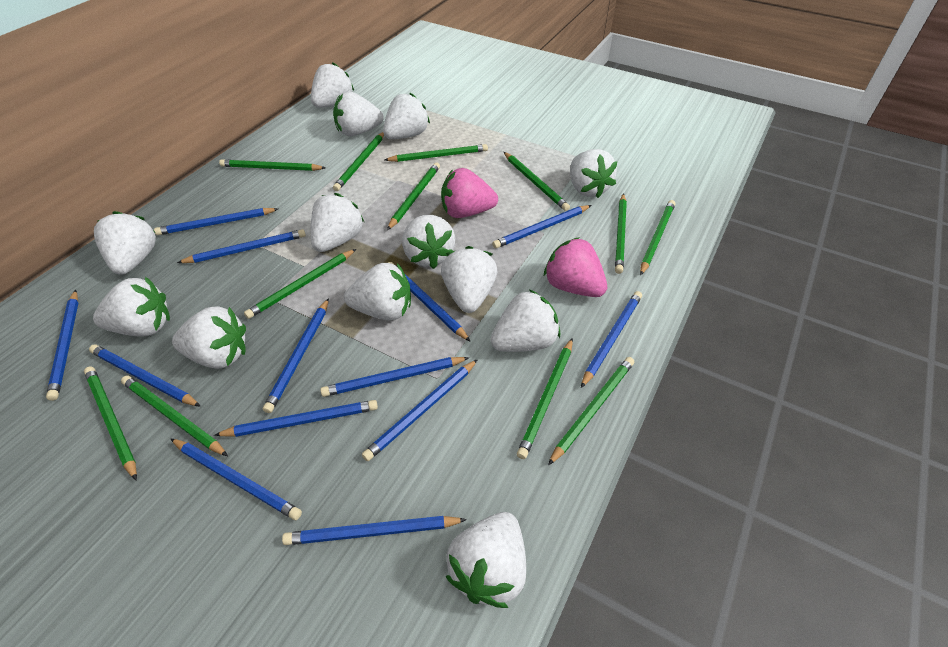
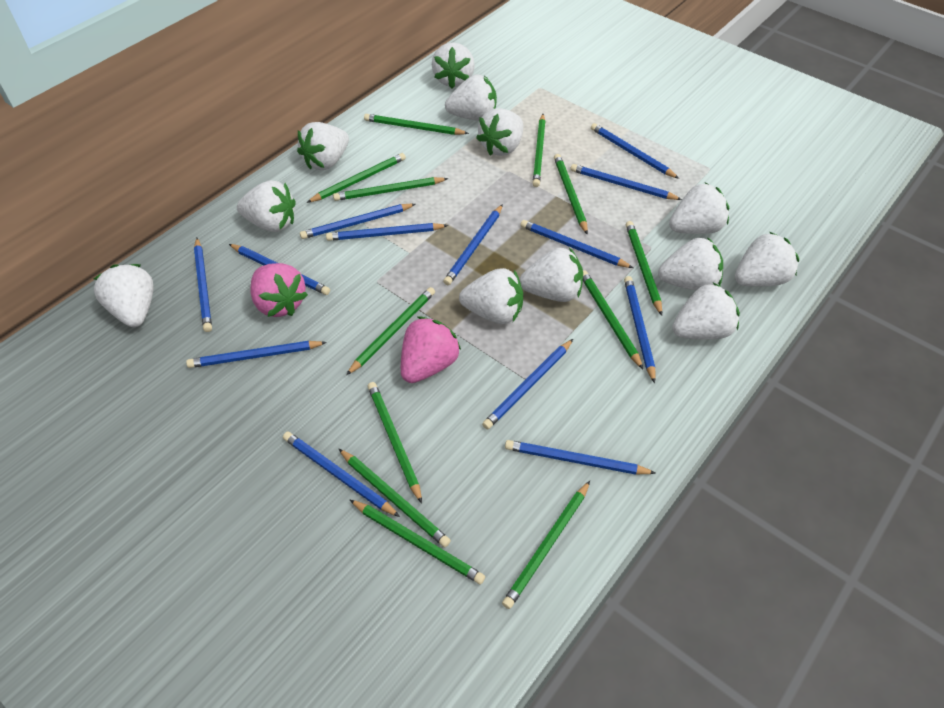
white strawberry: [93,277,170,337] [94,211,156,275] [172,306,246,369] [311,62,354,108] [311,193,364,252] [333,92,384,136] [344,263,411,321] [383,93,430,139] [402,215,455,269] [441,246,497,313] [446,512,526,608] [490,289,560,352] [570,149,617,198] = 13 -> [94,264,154,327] [237,180,296,232] [297,122,349,170] [432,42,475,89] [445,74,497,121] [459,268,523,324] [476,108,523,156] [519,247,583,302] [658,237,723,291] [669,183,729,234] [672,282,740,340] [735,232,799,287] = 12

